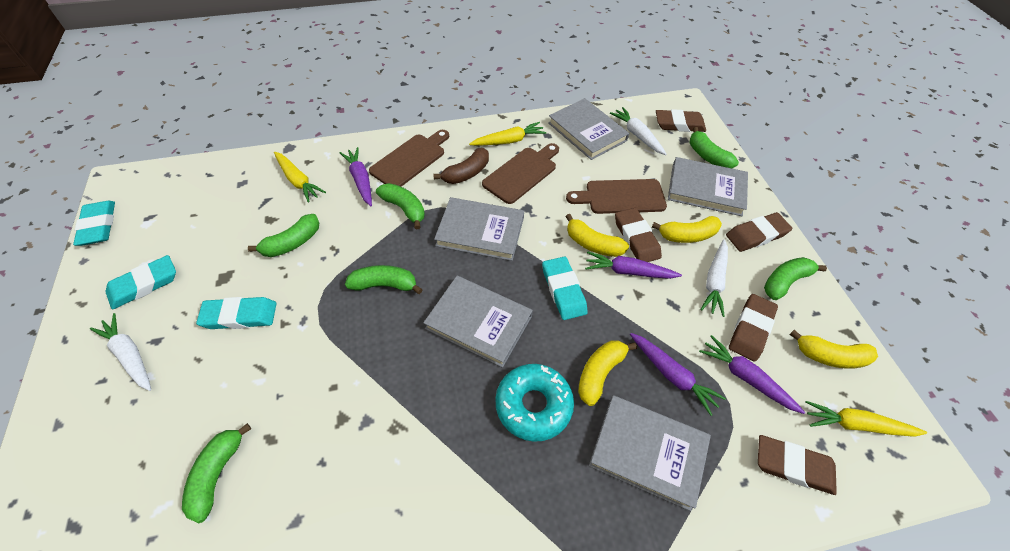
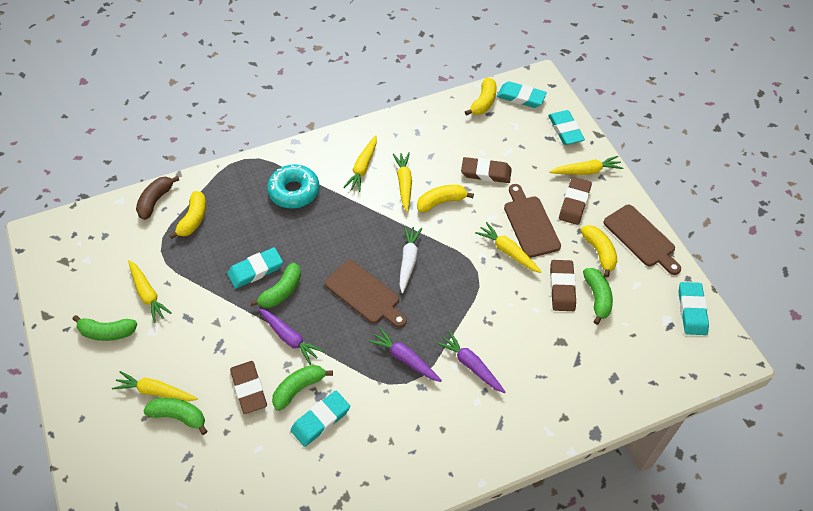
brown eraser: [615,208,662,262] [656,109,706,132] [726,212,793,252] [729,294,778,362] [758,435,837,495] = 5 -> [230,361,267,414] [461,157,512,183] [550,260,576,311] [559,177,592,225] = 4
green banana: [182,423,252,523] [248,214,319,257] [345,265,423,294] [376,183,425,229] [690,127,739,168] [764,257,827,300] = 6 -> [73,315,137,341] [143,398,207,435] [250,263,301,308] [272,365,333,411] [583,268,613,325] = 5
grey book: [424,276,533,368] [434,197,524,261] [548,98,629,160] [589,395,711,511] [668,157,748,216] = 5 -> none = 0
purple carrot: [340,147,372,206] [585,251,682,279] [630,333,726,416] [699,335,805,414] = 4 -> [258,308,324,365] [368,328,442,382] [436,331,505,393] = 3
turquoise eraser: [73,201,115,246] [106,255,176,310] [196,297,277,329] [542,256,588,320] = 4 -> [227,247,283,289] [291,391,350,447] [497,81,547,108] [548,110,585,145] [678,282,709,335] = 5
white carrot: [90,313,151,391] [610,107,667,155] [700,239,728,317] = 3 -> [399,226,422,293] = 1
yellow carrot: [274,152,326,203] [469,122,546,146] [805,401,927,437] = 3 -> [112,371,198,401] [128,260,172,323] [343,135,377,192] [393,152,412,212] [475,222,542,273] [550,156,623,175] = 6

